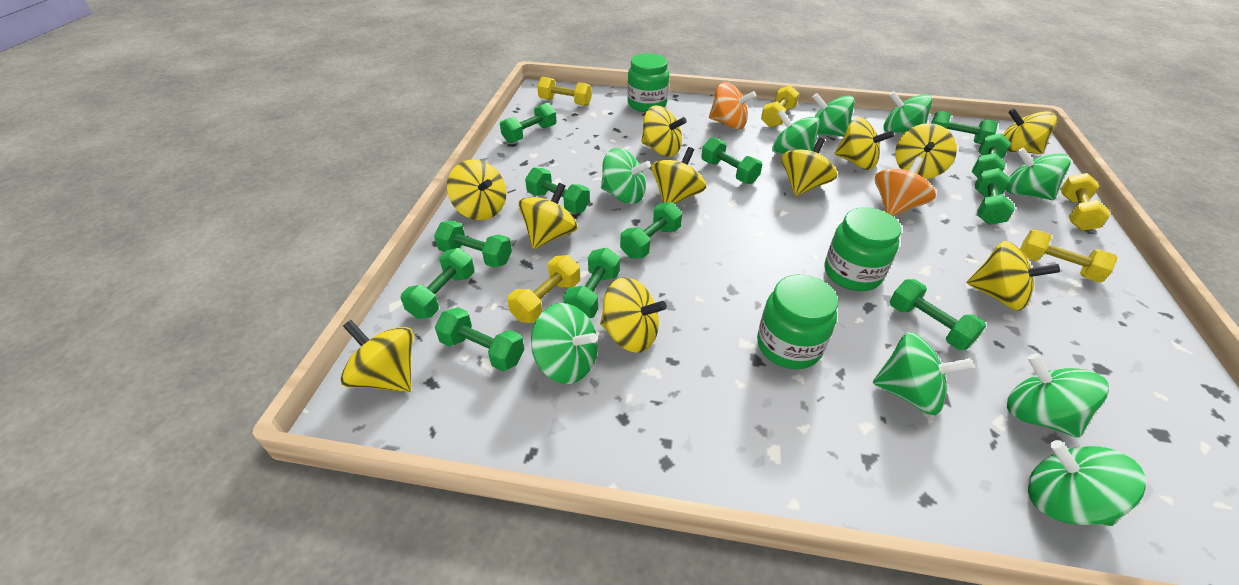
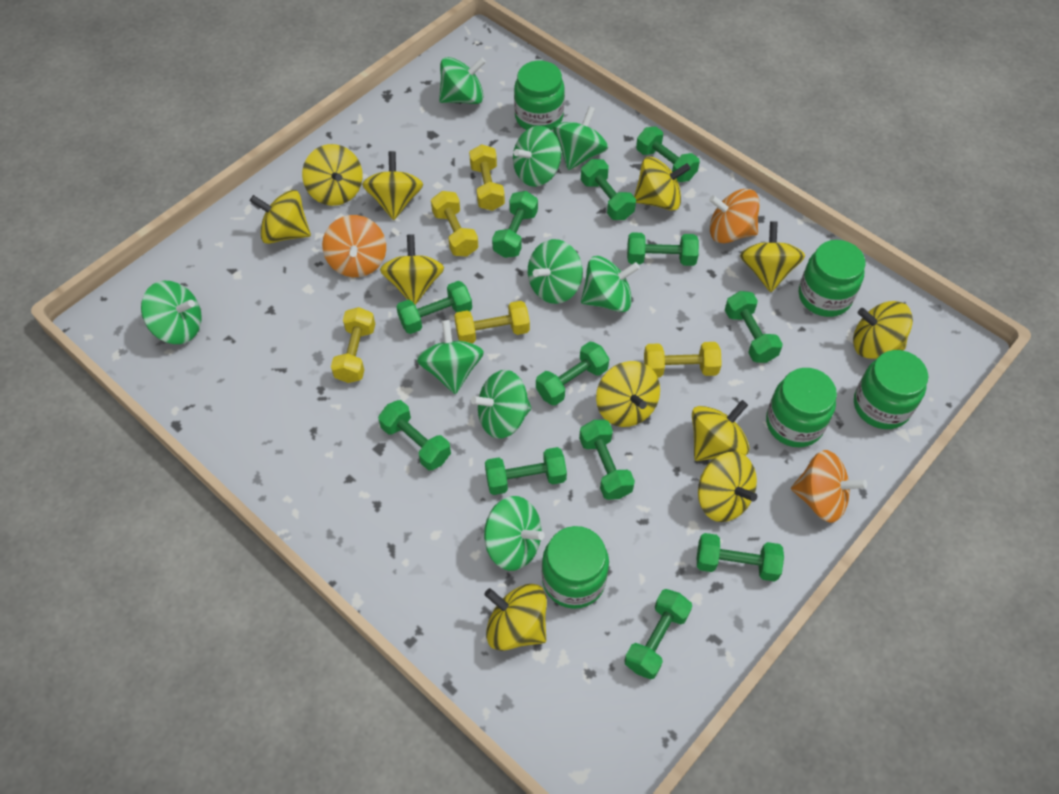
green jar: [627,53,669,112] [757,275,838,369] [824,207,901,291] = 3 -> [514,61,565,130] [542,526,609,609] [766,368,837,447] [799,240,865,317] [854,350,928,429] = 5
orange spinning top: [709,82,756,129] [875,157,936,216] = 2 -> [322,215,386,277] [709,189,760,243] [791,450,867,523] = 3

